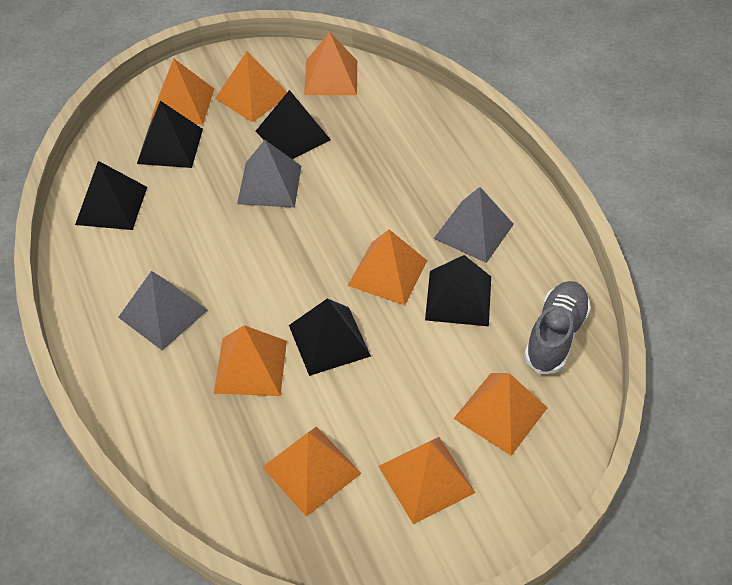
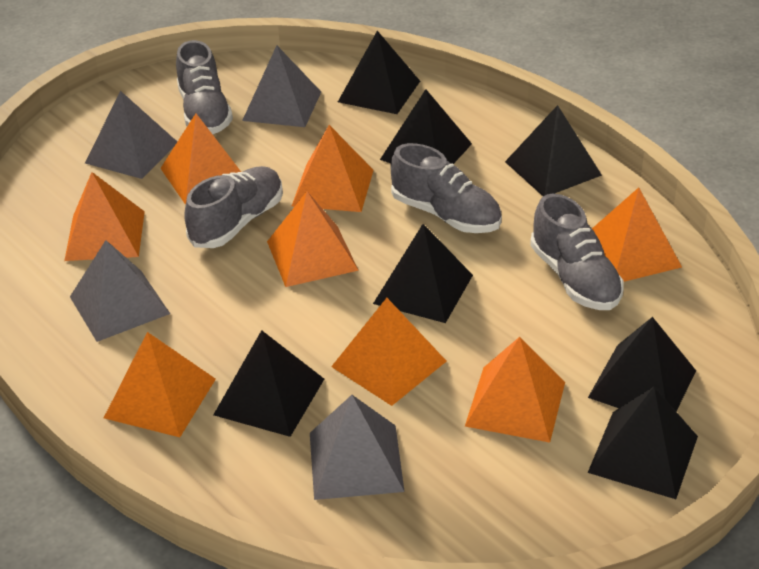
black pyramid: [75,161,147,230] [137,101,203,168] [256,90,331,159] [289,299,371,376] [425,255,491,326] = 5 -> [213,330,324,437] [338,31,420,114] [373,224,473,323] [380,89,472,164] [505,105,602,196] [588,317,696,411] [588,387,698,499] = 7
grey pyramid: [118,271,208,351] [237,140,301,208] [434,187,514,263] = 3 -> [70,240,170,342] [85,91,177,179] [242,45,321,127] [310,395,405,500] = 4
grey shoe: [524,281,591,374] = 1 -> [176,40,233,134] [184,166,283,248] [391,143,502,233] [530,194,624,310] = 4

